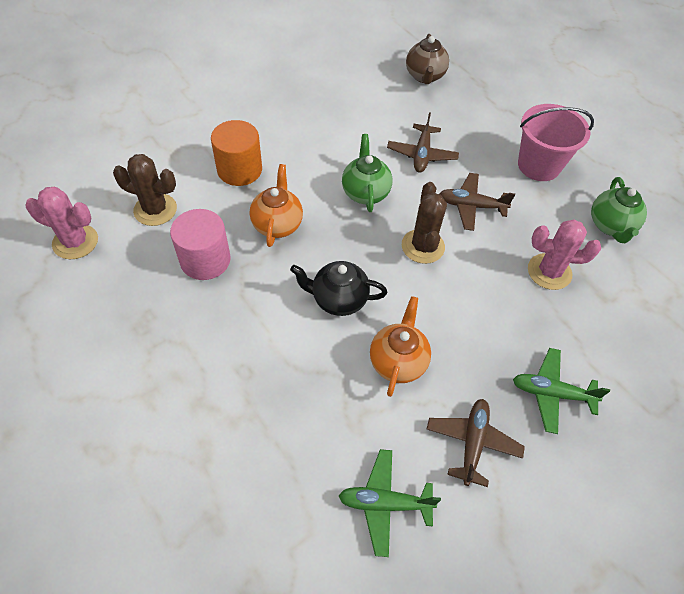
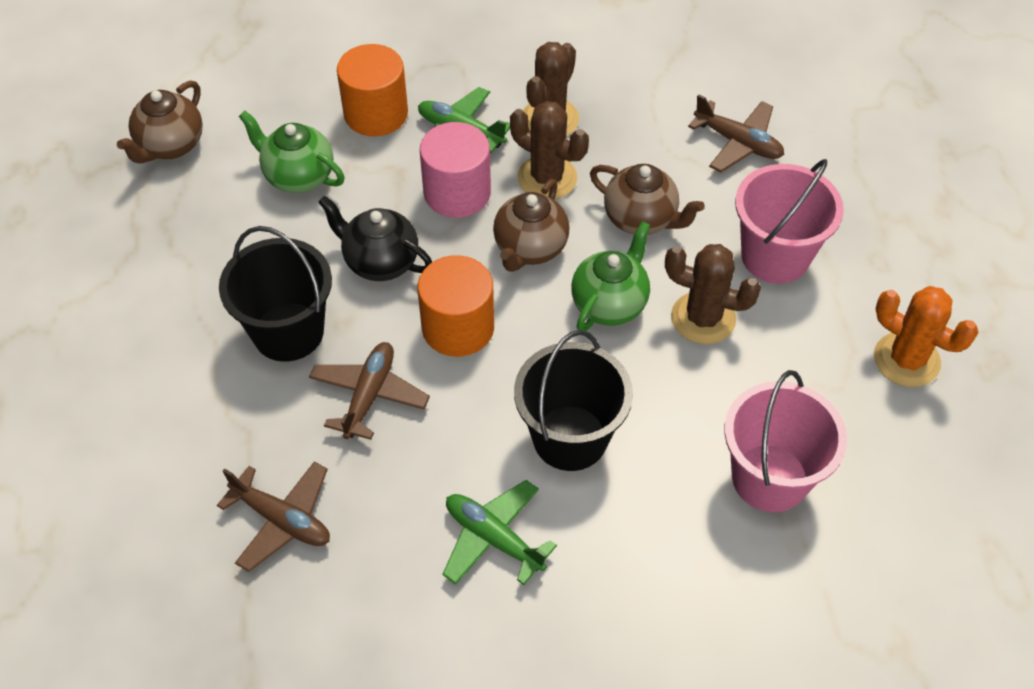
black bucket: none = 0 -> [219,226,332,362] [514,330,633,471] = 2
brown cactus: [113,154,177,226] [402,182,447,264] = 2 -> [510,101,589,199] [523,42,579,136] [665,244,761,344] = 3
brown teapot: [406,34,449,84] = 1 -> [117,80,203,164] [493,179,569,272] [590,164,705,235] = 3
orange cactus: none = 0 -> [874,286,978,387] = 1
orange cylinder: [211,120,262,186] = 1 -> [337,44,408,136] [417,255,494,357] = 2
orange teapot: [250,164,303,247] [370,296,431,397] = 2 -> none = 0
pink bucket: [518,104,594,181] = 1 -> [724,370,847,512] [735,159,844,284] = 2
pink cactus: [26,187,98,259] [528,219,601,290] = 2 -> none = 0

